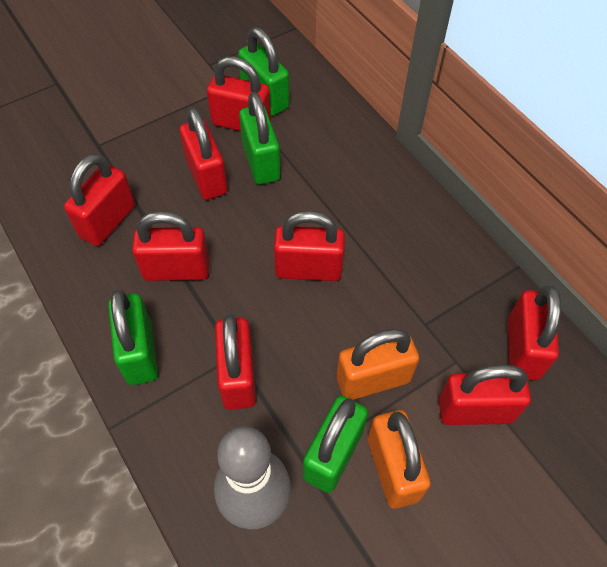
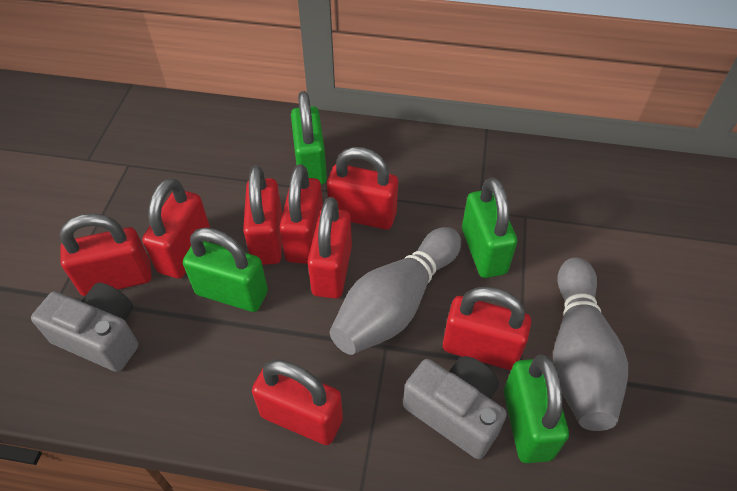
grey bowling pin: [214,426,291,529] = 1 -> [330,227,461,355] [553,257,628,431] = 2
grey camera: none = 0 -> [31,283,139,372] [403,356,507,459] = 2
orange padlock: [336,329,419,400] [368,410,431,509] = 2 -> none = 0

